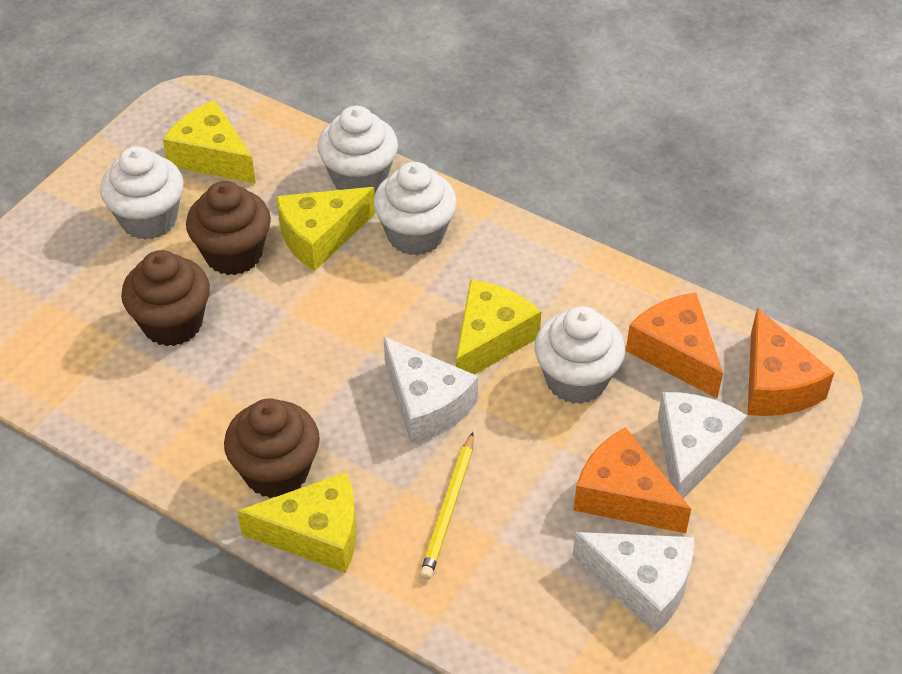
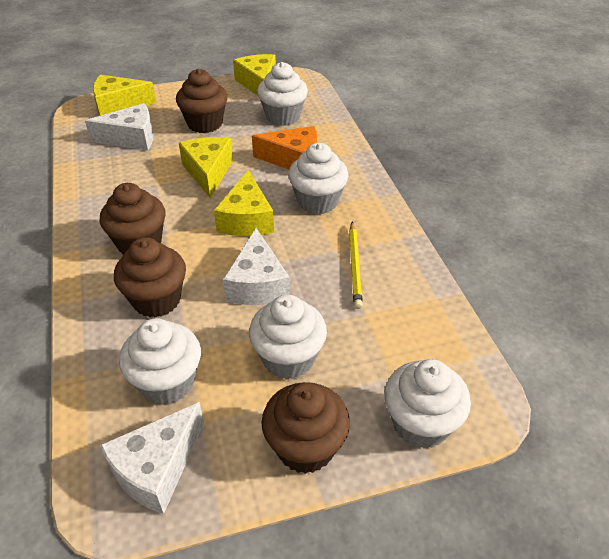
brown cupcake: [121,250,210,346] [186,181,271,275] [224,398,320,498] = 3 -> [100,183,166,255] [114,237,186,318] [176,69,228,133] [261,382,350,474] = 4
orange cheese: [574,427,691,533] [626,292,723,398] [748,308,834,416] = 3 -> [252,126,317,170] = 1
white cupcake: [100,146,183,240] [317,106,398,193] [373,162,457,256] [534,306,625,404] = 4 -> [119,318,201,405] [249,295,327,379] [257,62,308,126] [288,143,348,214] [384,359,471,449] = 5

